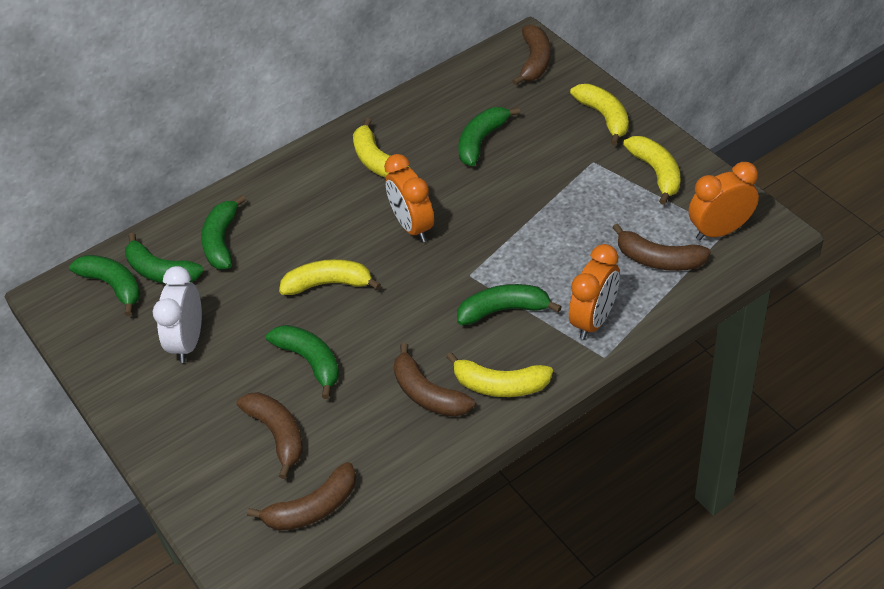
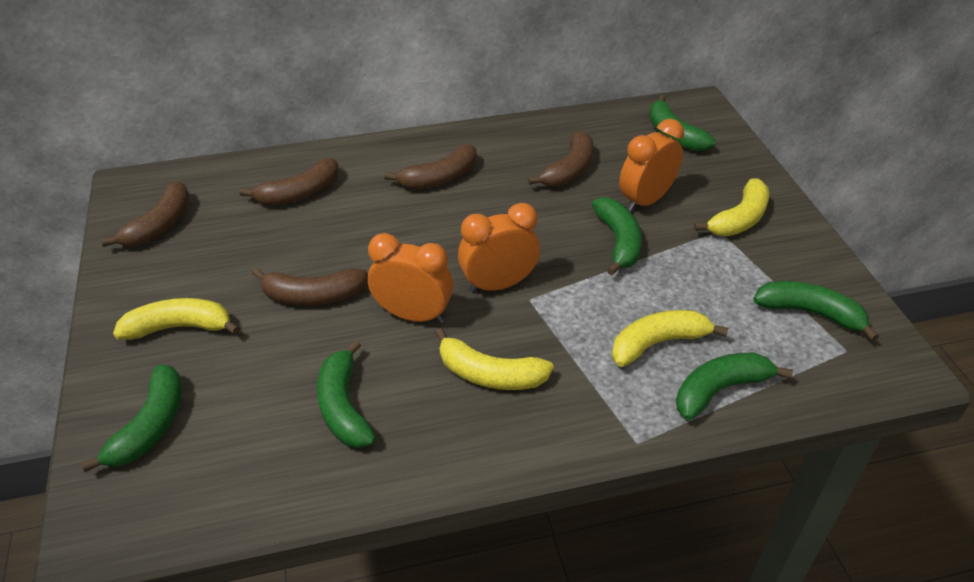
white clock: [153,266,202,363] = 1 -> none = 0
yellow banana: [279,259,381,295] [353,118,410,178] [446,352,553,397] [570,84,629,145] [623,136,680,205] = 5 -> [113,298,240,340] [435,328,554,390] [612,310,728,367] [694,178,769,236] = 4

